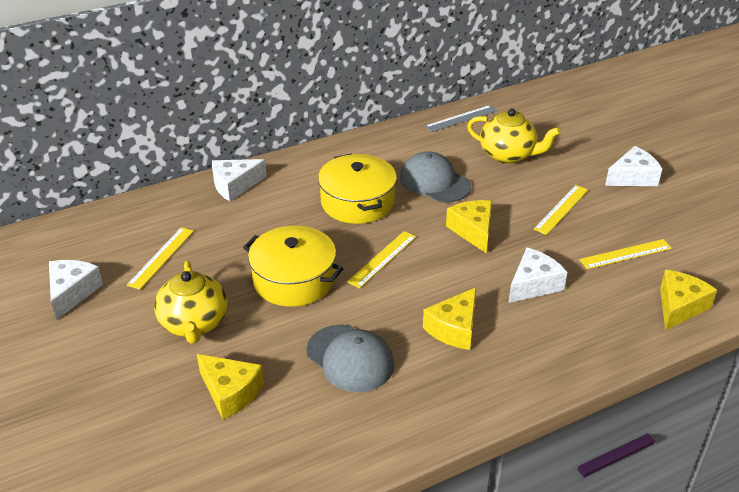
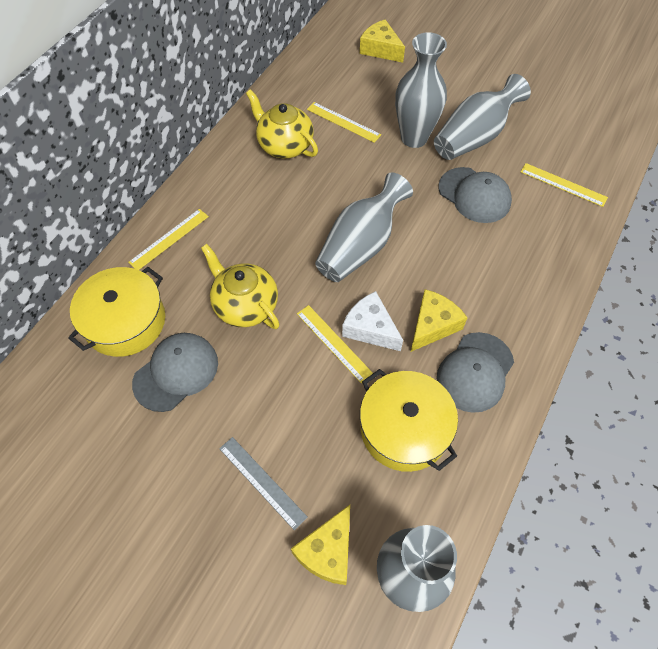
grey cap: [306,325,394,392] [400,151,472,203] = 2 -> [132,333,218,412] [437,332,514,413] [439,167,512,223] = 3
grey vase: none = 0 -> [315,172,413,282] [377,525,457,612] [395,32,447,148] [434,74,531,160] = 4
white cheese: [49,260,103,320] [212,159,267,201] [508,248,567,303] [605,146,662,186] = 4 -> [342,291,403,351] = 1
yellow cheese: [197,354,264,419] [423,287,476,350] [446,200,492,253] [660,270,717,330] = 4 -> [291,505,350,585] [360,19,405,63] [411,289,468,352] = 3

